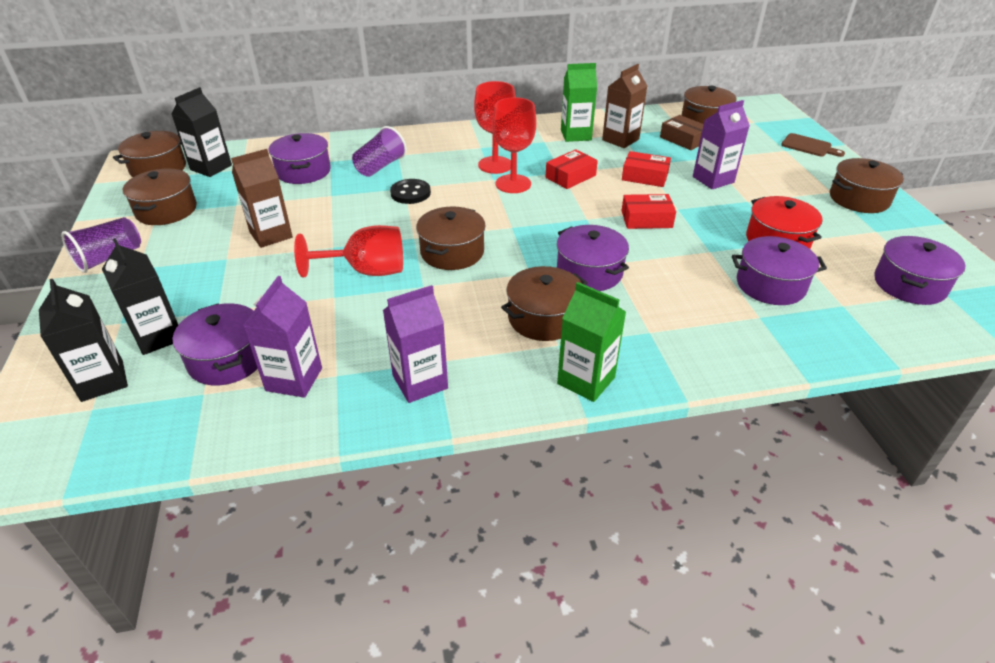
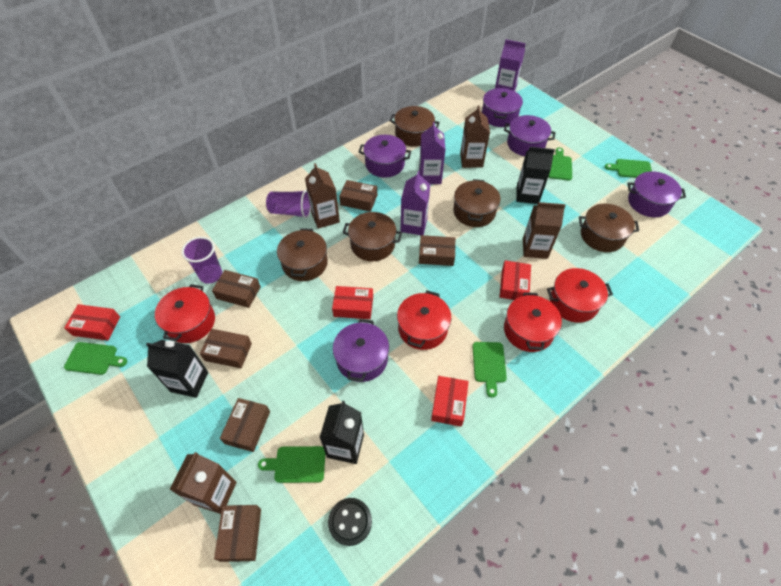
brown box: [660,115,704,150] = 1 -> [200,329,252,368] [212,270,261,308] [214,505,261,562] [220,398,270,452] [339,180,377,212] [419,235,455,266] = 6
brown carton: [231,149,293,248] [602,64,647,148] = 2 -> [169,452,237,514] [305,163,340,229] [460,106,490,168] [523,202,566,259] = 4
brown cutting board: [781,133,845,157] = 1 -> none = 0
brown pot: [113,131,186,177] [123,168,197,225] [416,207,486,270] [501,266,587,341] [682,86,736,124] [830,158,904,213] = 6 -> [277,228,328,281] [342,212,402,261] [390,106,440,147] [453,179,501,227] [579,204,639,252] = 5
green carton: [557,282,626,402] [561,63,597,142] = 2 -> none = 0
green cutting board: none = 0 -> [64,342,127,375] [258,446,325,483] [472,342,507,398] [548,148,572,180] [605,159,652,178] = 5
red box: [546,149,598,189] [621,194,676,229] [622,151,671,187] = 3 -> [64,304,120,341] [332,286,373,319] [431,376,469,427] [500,260,531,300] = 4
red goblet: [294,225,403,277] [474,81,515,174] [492,97,536,193] = 3 -> none = 0
red pot: [746,196,822,249] = 1 -> [155,284,215,343] [397,290,451,350] [504,292,562,352] [547,268,613,323] = 4

